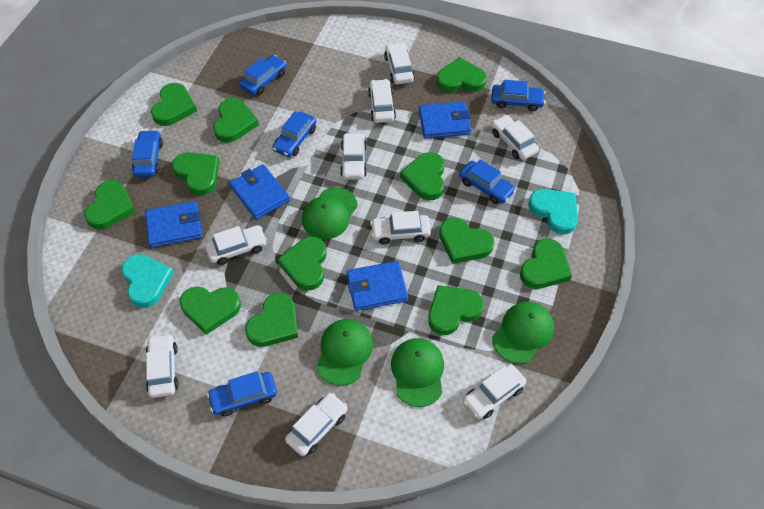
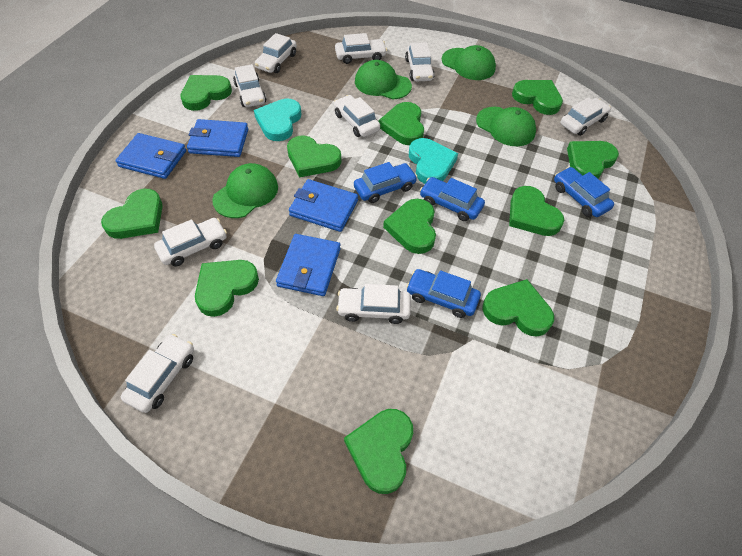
blue car: [132,130,163,177] [207,371,277,417] [239,55,287,95] [272,112,317,157] [459,159,516,204] [491,80,546,111] = 6 -> [354,162,417,203] [406,269,481,318] [420,177,485,221] [554,167,614,217] = 4
green heart: [84,180,136,229] [151,83,197,126] [172,152,220,196] [180,286,241,335] [214,98,259,143] [245,293,298,347] [278,236,327,291] [400,152,445,201] [428,285,484,335] [437,57,487,93] [439,218,494,264] [520,239,572,289] = 12 -> [101,189,163,239] [180,75,232,111] [195,260,259,317] [287,135,341,177] [344,409,413,494] [379,102,424,145] [383,199,436,254] [482,279,554,337] [509,186,564,236] [512,80,563,115] [567,141,619,179] = 11

